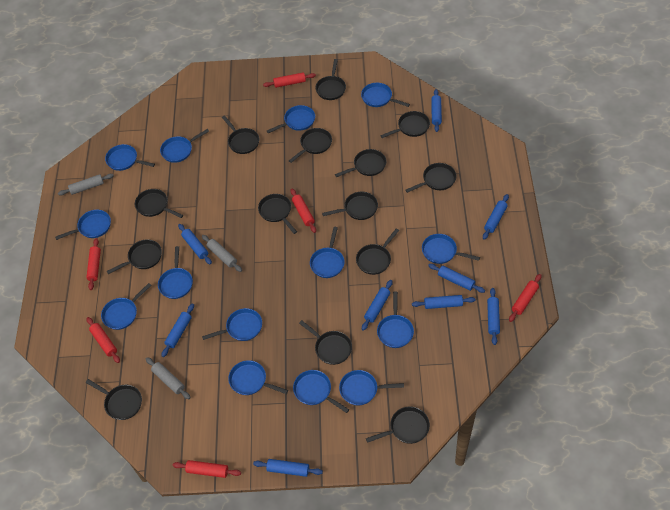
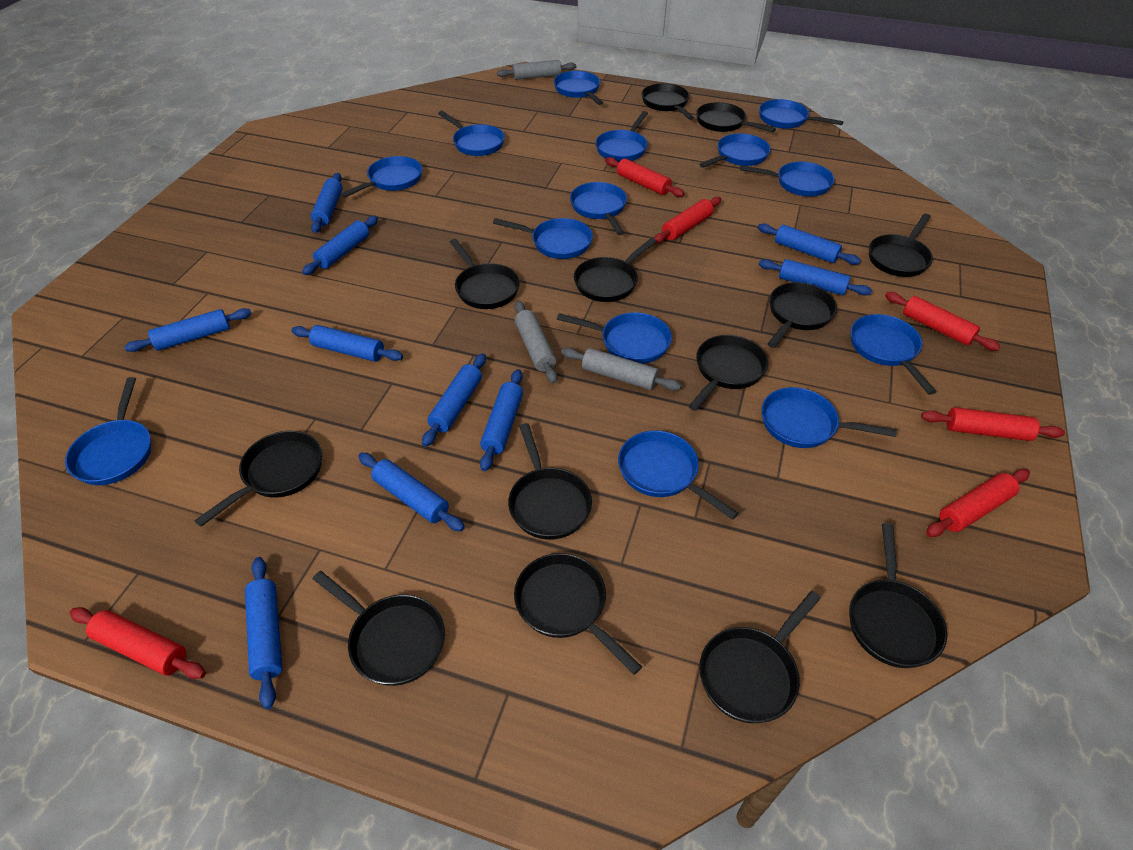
black pan: [86,379,142,420] [107,239,162,274] [135,189,183,218] [222,115,259,154] [258,194,297,234] [289,128,332,163] [299,320,352,365] [315,59,346,100] [322,192,378,220] [335,149,386,177] [356,228,399,275] [366,407,430,444] [380,111,430,138] [405,163,456,193] = 14 -> [195,431,322,527] [313,571,445,686] [450,239,520,309] [508,423,592,540] [514,553,642,675] [574,238,657,302] [642,83,694,120] [689,335,768,411] [696,102,776,132] [699,591,821,723] [767,282,837,348] [849,523,947,668] [869,214,933,277] = 13
blue rolling pin: [161,304,194,357] [178,224,212,264] [253,459,323,477] [362,280,392,331] [412,295,476,309] [428,264,485,293] [431,89,442,132] [483,194,509,240] [487,288,500,345] = 9 -> [124,308,252,352] [245,557,282,709] [291,325,403,362] [302,216,378,275] [311,173,343,233] [358,453,465,531] [422,353,486,447] [480,369,523,471] [758,223,861,265] [759,259,872,296] = 10

